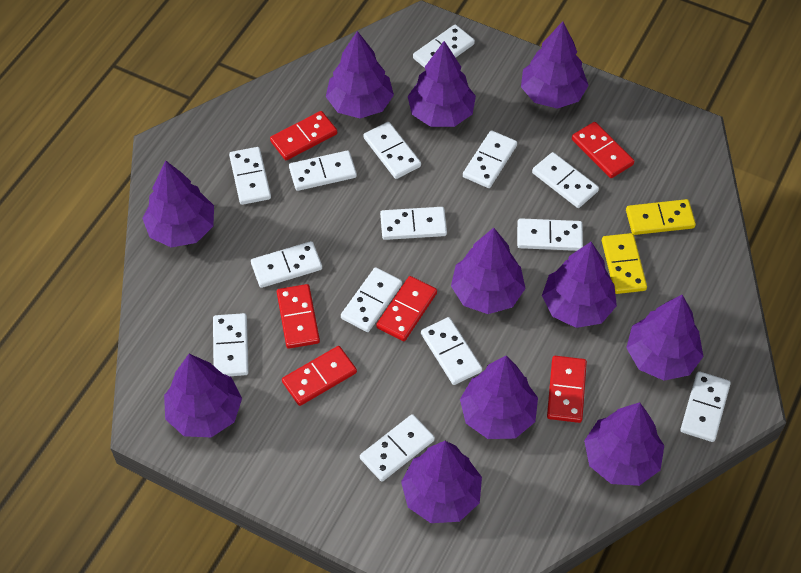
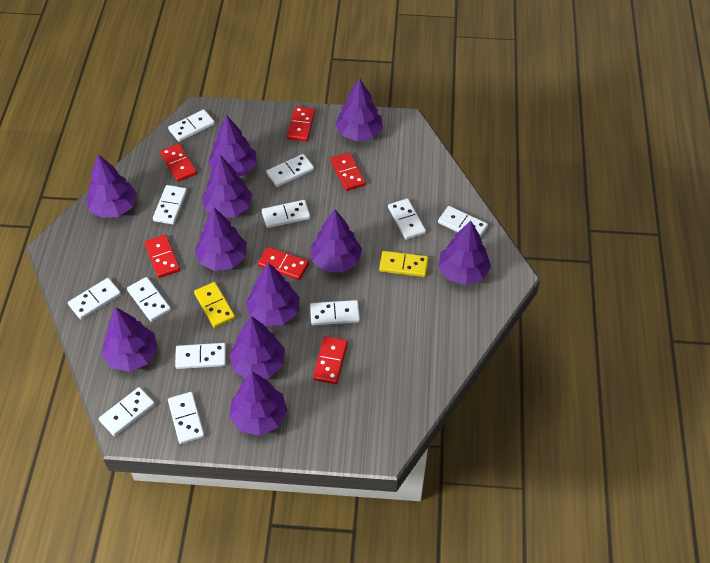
white domino: [213,313,249,376] [229,147,271,205] [251,241,322,288] [289,150,357,191] [341,267,402,332] [360,414,435,482] [364,122,421,179] [380,207,447,240] [413,25,475,68] [421,317,482,385] [463,130,517,188] [517,218,583,251] [532,152,599,208] [680,371,731,442] = 14 -> [68,278,121,319] [99,387,155,436] [127,277,171,322] [153,185,187,225] [168,109,215,142] [168,392,205,444] [175,343,226,369] [262,200,310,228] [266,154,314,187] [310,300,360,325] [388,198,426,240] [438,206,488,237] = 12

